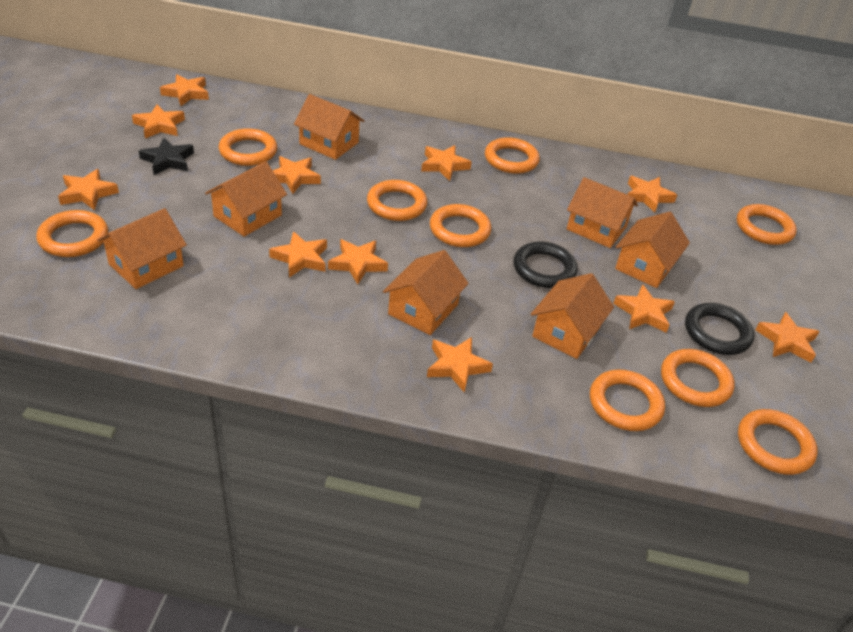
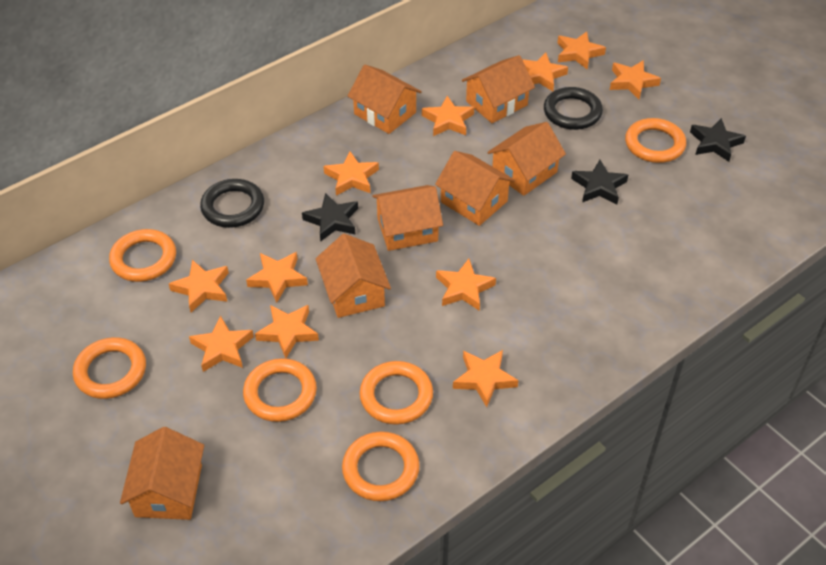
black star: [139,138,194,175] = 1 -> [302,193,358,241] [571,160,628,204] [690,118,746,162] = 3
orange ring: [36,210,108,257] [219,128,277,166] [367,180,427,221] [430,204,491,247] [485,137,540,174] [590,369,665,431] [661,349,735,407] [737,204,797,245] [738,409,818,475] = 9 -> [73,337,146,399] [109,229,176,282] [243,358,317,422] [342,431,420,501] [360,361,433,425] [625,118,686,163] = 6

